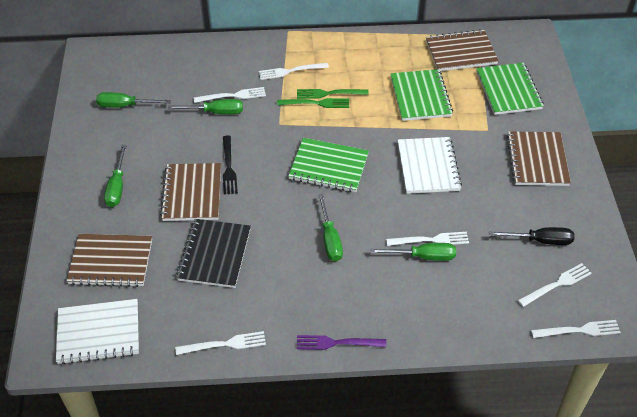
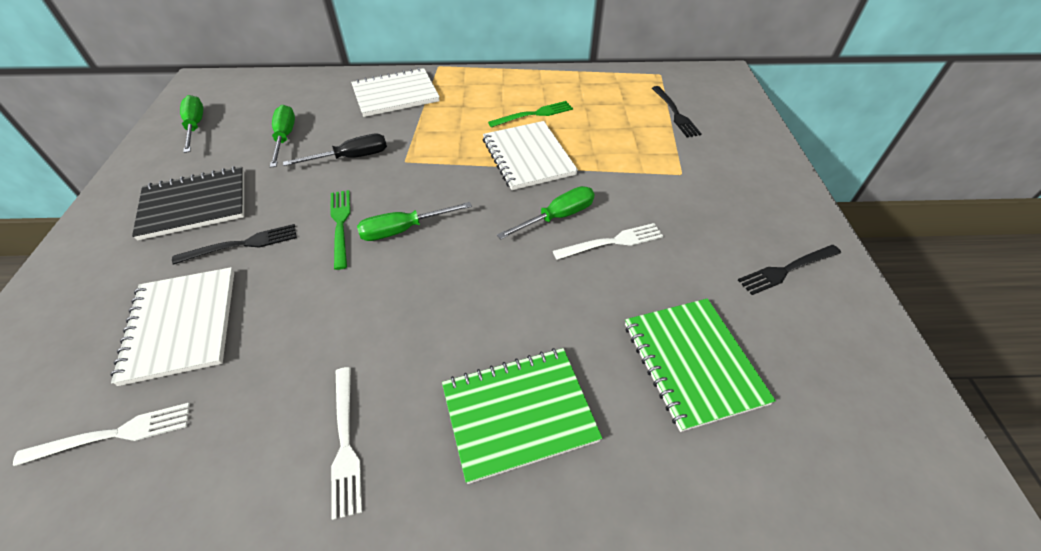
black fork: [223,136,238,194] = 1 -> [172,224,297,265] [652,86,702,137] [738,245,841,295] = 3
brown notebook: [67,234,152,287] [160,163,221,221] [426,29,498,71] [506,131,571,186] = 4 -> none = 0
green notebook: [288,138,369,192] [390,69,453,121] [476,63,544,115] = 3 -> [442,348,602,484] [625,299,776,432] = 2
green screwdriver: [96,92,171,107] [104,145,127,207] [168,99,243,114] [318,194,343,261] [370,243,456,261] = 5 -> [180,95,203,153] [270,105,295,167] [357,202,472,241] [497,186,595,239] = 4
purple fork: [297,335,386,350] = 1 -> none = 0
white fork: [175,331,266,355] [194,87,266,103] [259,63,329,80] [386,232,469,246] [518,263,592,307] [531,320,621,338] = 6 -> [13,403,190,466] [331,367,362,520] [553,223,663,260] = 3
white notebook: [56,299,139,365] [398,137,462,194] = 2 -> [110,267,234,386] [351,67,440,117] [483,121,578,190] = 3

